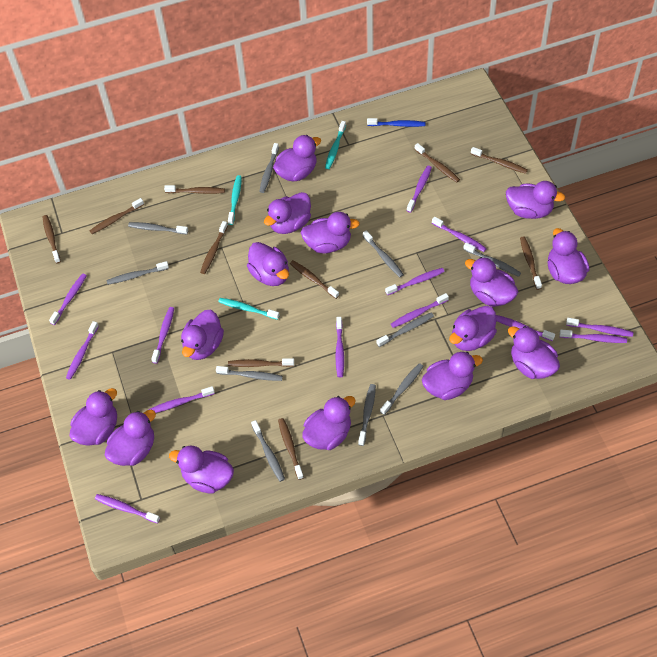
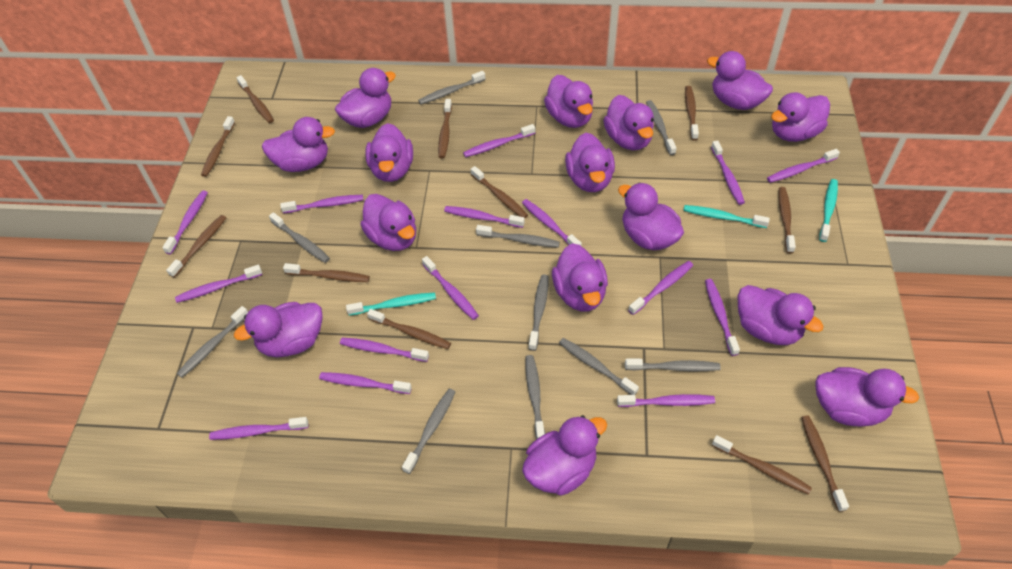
blue toothbrush: [367,118,425,127] = 1 -> none = 0
brown toothbrush: [43,215,61,264] [90,198,144,234] [164,185,225,194] [200,221,228,274] [228,358,294,367] [278,418,304,480] [290,260,339,299] [414,143,460,182] [471,147,528,174] [520,236,542,290] = 10 -> [166,215,226,278] [201,116,235,177] [237,75,274,123] [283,263,370,282] [367,309,451,349] [438,99,452,158] [471,166,528,218] [685,86,699,141] [712,435,812,495] [778,187,796,253] [801,415,849,512] = 11
purple toothbrush: [49,273,87,325] [66,321,99,380] [95,494,160,524] [148,386,215,413] [151,307,174,364] [335,317,344,377] [385,268,445,295] [391,293,449,328] [407,166,432,213] [432,216,487,252] [496,315,555,341] [559,329,627,343] [566,318,633,337] = 13 -> [162,191,208,254] [175,265,262,303] [209,417,308,440] [280,195,363,213] [319,372,412,394] [340,338,429,362] [422,256,479,320] [444,206,525,228] [463,124,535,157] [522,199,582,246] [617,394,715,407] [628,261,693,315] [705,279,740,356] [711,140,745,205] [767,149,840,183] = 15

